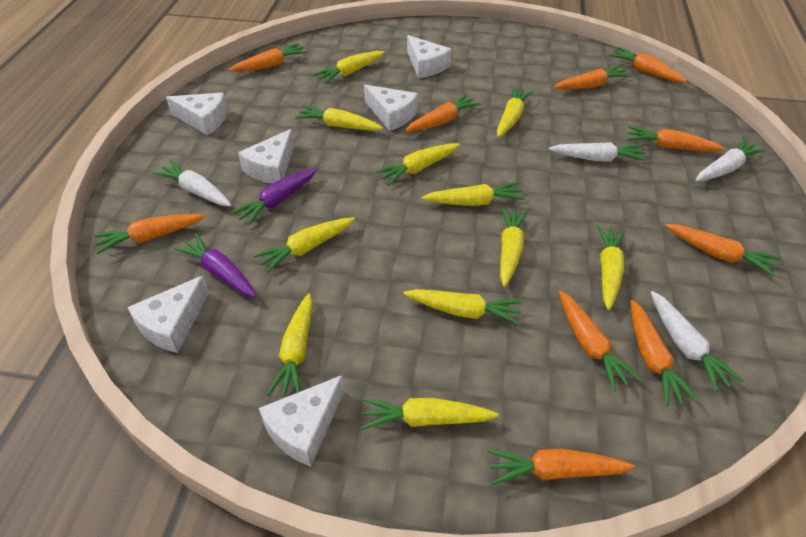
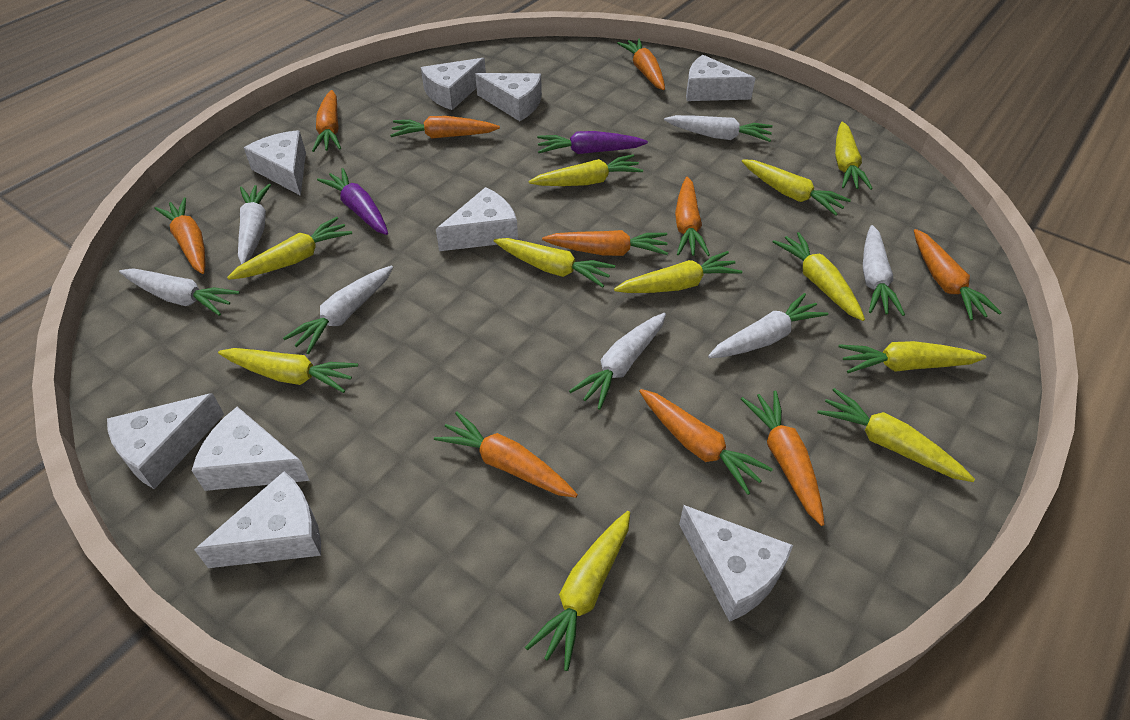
white carrot: [152,160,231,206] [549,143,647,162] [651,291,743,392] [696,138,766,181] = 4 -> [119,268,239,316] [238,184,271,265] [283,266,393,354] [569,313,666,410] [664,115,773,142] [708,293,828,358] [863,225,905,316] = 7
white cheese: [127,275,209,353] [166,93,228,135] [238,129,294,184] [259,375,344,467] [364,85,418,131] [407,35,452,78] = 6 -> [107,393,224,489] [192,407,310,491] [194,471,321,568] [244,130,306,196] [421,58,486,110] [436,187,518,251] [475,73,542,121] [679,505,793,622] [686,55,755,101] = 9

